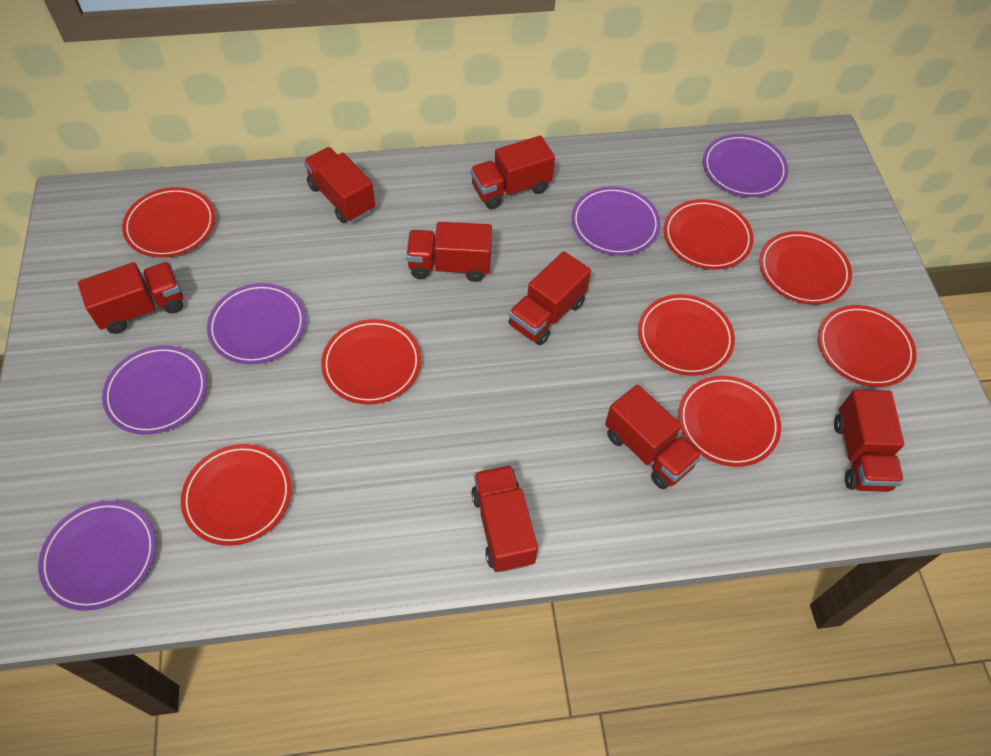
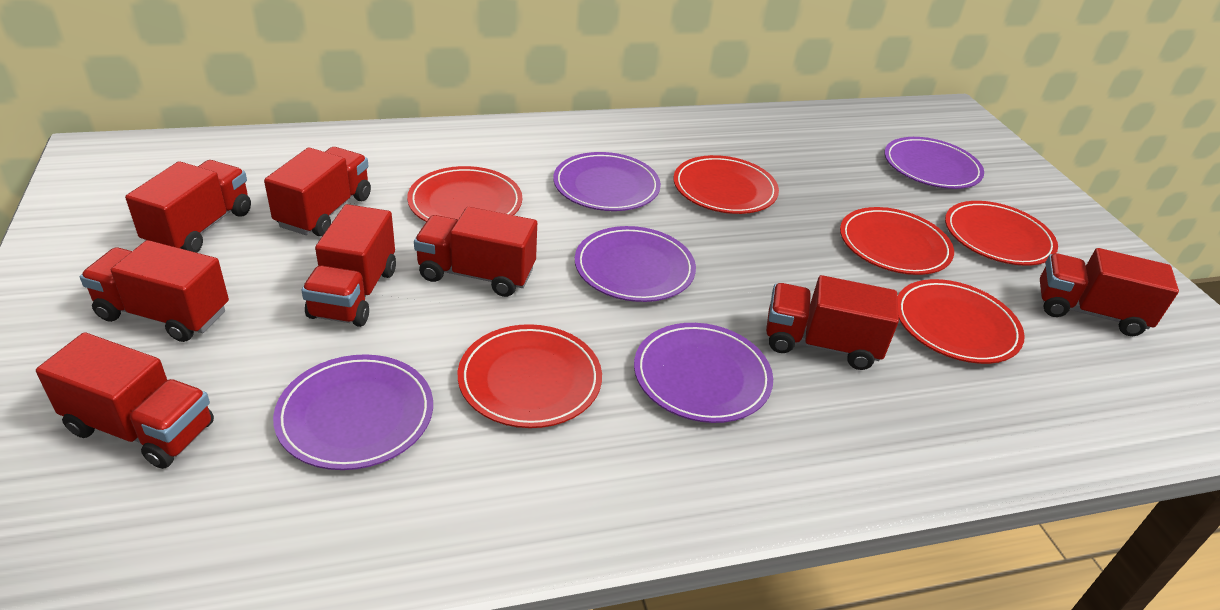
red plate: [122,187,215,258] [181,444,292,546] [321,319,421,405] [638,294,735,376] [664,199,754,270] [678,376,781,467] [759,231,852,305] [818,305,917,387] = 8 -> [407,166,522,222] [458,324,602,428] [674,155,779,214] [840,207,954,275] [897,279,1025,364] [945,201,1058,266] = 6

